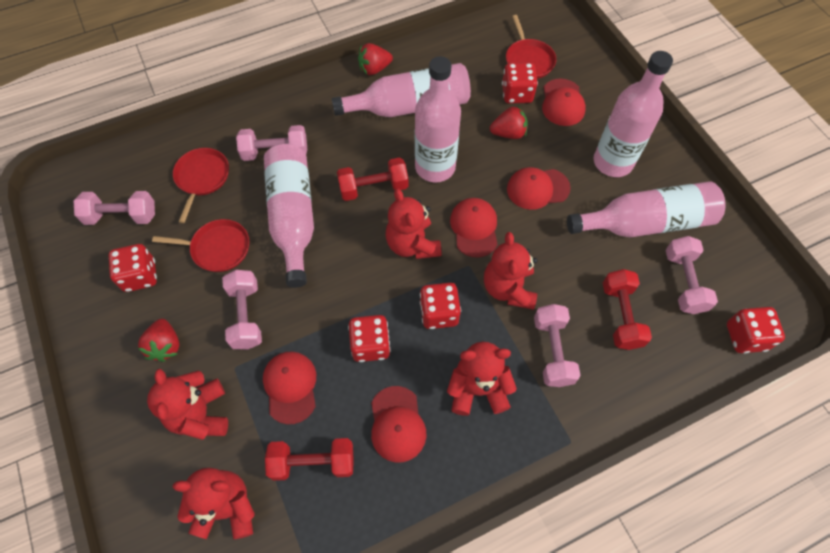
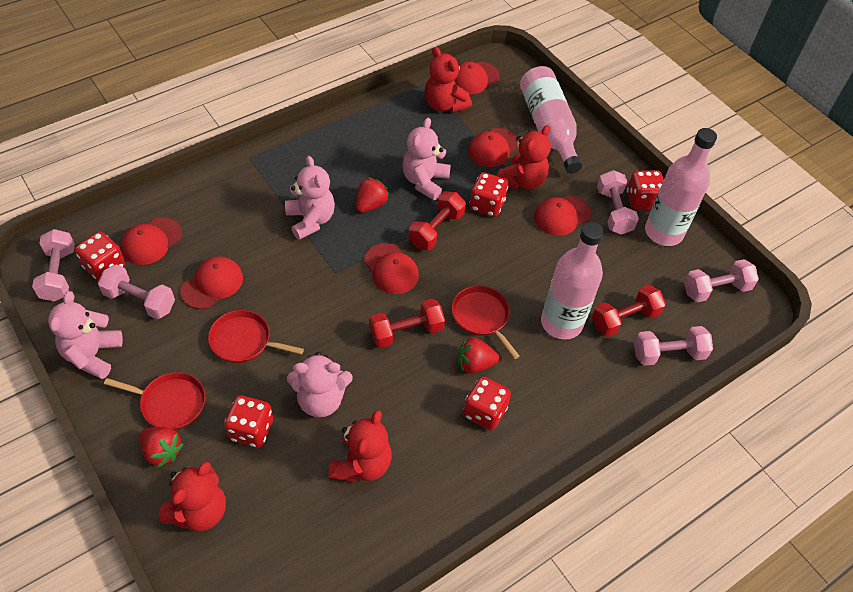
pink bottle: [264,144,314,288] [332,63,471,117] [415,56,461,183] [567,181,726,238] [594,51,673,177] = 5 -> [520,66,582,174] [541,222,604,340] [645,128,717,246] = 3
pink teddy bear: none = 0 -> [48,291,123,379] [285,156,335,240] [287,352,353,418] [403,118,451,200] = 4
red cap: [263,351,316,425] [371,386,426,463] [450,198,498,258] [507,167,571,210] [542,78,586,126] = 5 -> [121,217,182,265] [180,256,243,309] [364,243,419,294] [454,62,500,95] [468,128,519,167] [534,195,591,236] = 6
red teddy bear: [147,369,228,440] [172,468,255,539] [385,188,441,259] [447,342,517,416] [484,232,537,310] = 5 -> [158,462,226,532] [329,410,392,482] [425,47,472,113] [497,125,551,190] = 4

